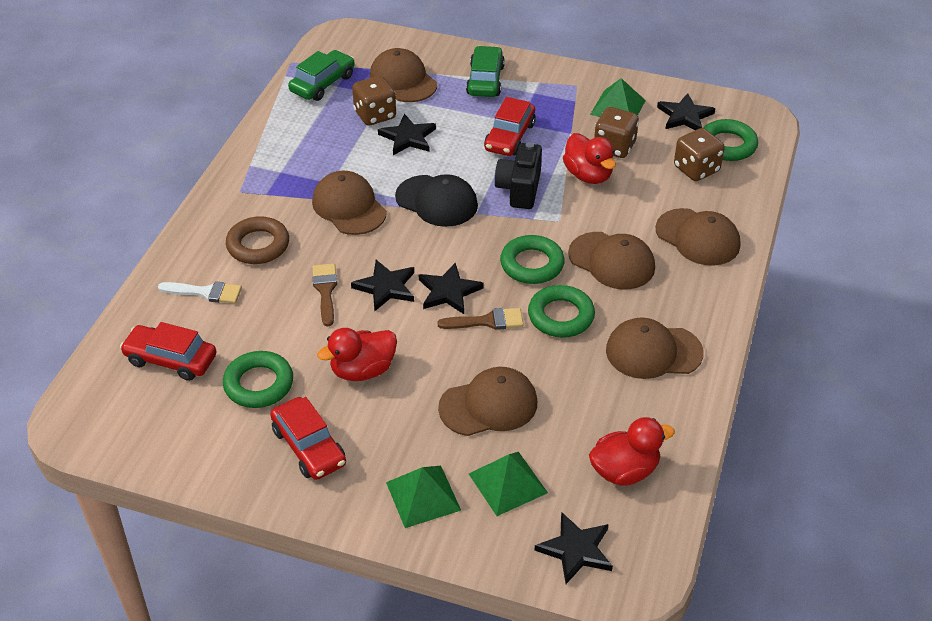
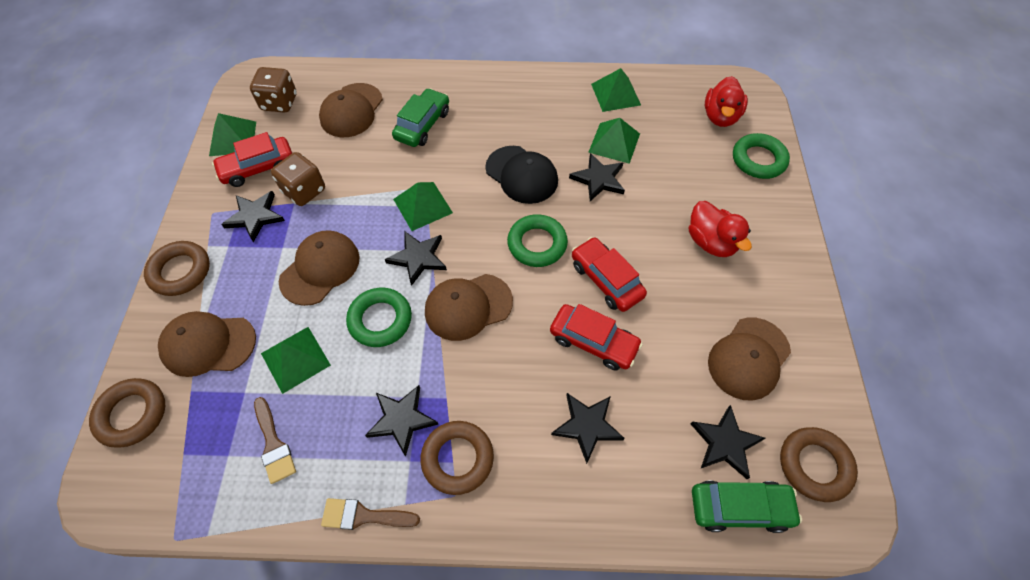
black camera: [495,142,542,209] = 1 -> none = 0
black star: [351,260,414,311] [378,114,436,155] [419,263,484,314] [535,512,613,584] [657,93,715,130] = 5 -> [221,191,285,242] [365,385,438,457] [385,231,447,286] [551,393,625,464] [569,153,625,201] [691,405,765,479] = 6
brown cap: [312,171,387,235] [370,48,437,102] [438,367,537,436] [568,232,655,290] [606,317,704,379] [655,208,740,266] = 6 -> [158,311,256,377] [279,230,360,306] [319,83,383,137] [425,274,513,341] [708,317,791,401] = 5
brown dice: [352,76,396,125] [594,107,639,158] [674,128,725,181] = 3 -> [250,67,297,113] [271,152,325,206] = 2
brown ring: [226,216,289,264] = 1 -> [89,378,165,448] [144,241,210,296] [420,421,494,495] [780,427,858,502] = 4
green pyramid: [386,466,461,528] [469,452,548,516] [590,78,646,117] = 3 -> [209,113,256,156] [261,327,331,394] [393,182,453,231] [588,118,640,164] [591,68,641,112] = 5
green ring: [223,351,293,408] [500,235,565,284] [528,285,595,337] [704,119,758,161] = 4 -> [346,288,412,347] [507,214,568,267] [733,133,790,179] = 3
red duck: [317,328,397,381] [563,133,616,184] [589,417,675,486] = 3 -> [689,201,752,257] [705,76,748,127] = 2
white brush: [158,281,242,303] = 1 -> none = 0

